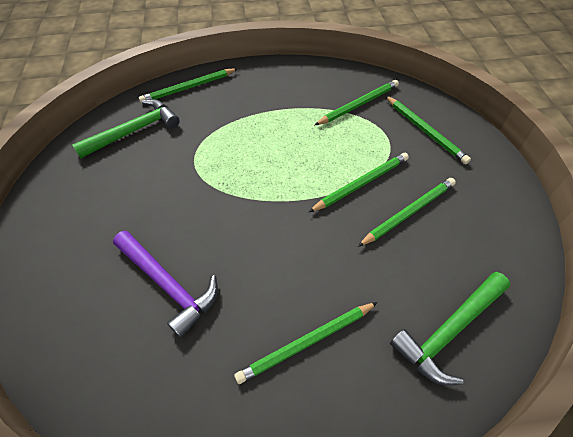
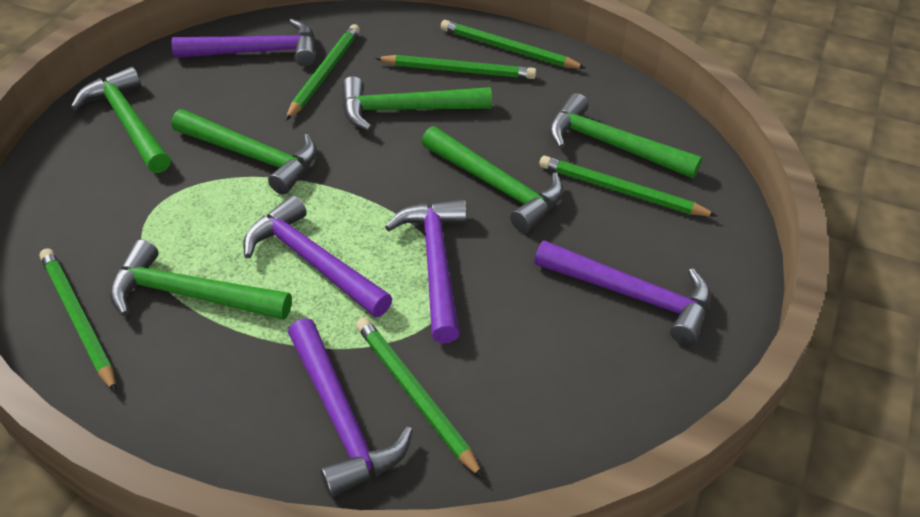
green hammer: [72,99,180,158] [390,272,510,385] = 2 -> [71,67,171,173] [110,240,292,320] [171,109,317,195] [342,76,492,131] [422,126,563,232] [549,93,702,178] = 6
purple hammer: [113,230,218,338] = 1 -> [171,19,316,67] [243,195,392,317] [288,318,413,497] [385,199,467,343] [534,240,711,345] = 5

